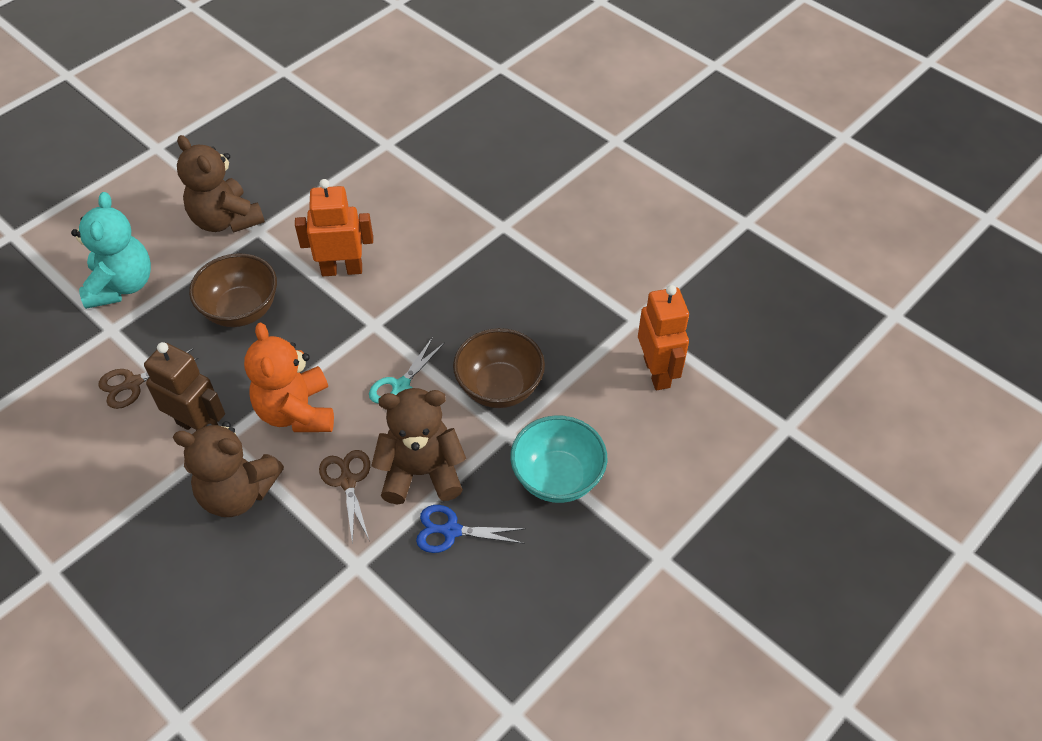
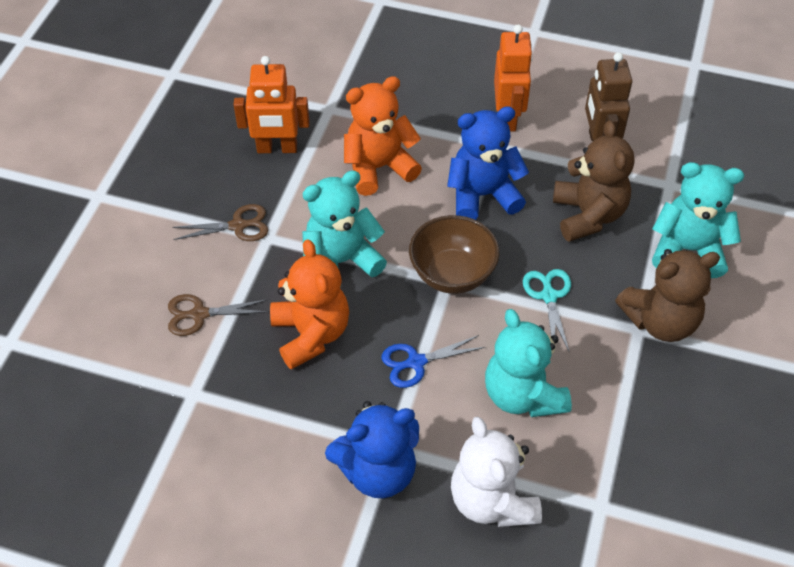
blue teddy bear: none = 0 -> [325,401,419,498] [447,106,529,220] = 2
brown bowl: [189,253,277,327] [453,328,545,408] = 2 -> [409,215,500,294] = 1
brown teddy bear: [173,421,284,517] [177,135,265,233] [371,388,466,505] = 3 -> [553,120,634,242] [615,249,720,342] = 2
orange teddy bear: [244,323,334,432] = 1 -> [270,239,349,370] [344,76,422,196] = 2
turquoise bowl: [510,415,607,503] = 1 -> none = 0
turquoise teddy bear: [71,192,151,309] = 1 -> [302,170,387,288] [485,309,572,417] [652,162,744,278] = 3
white teddy bear: none = 0 -> [451,416,542,527] = 1

